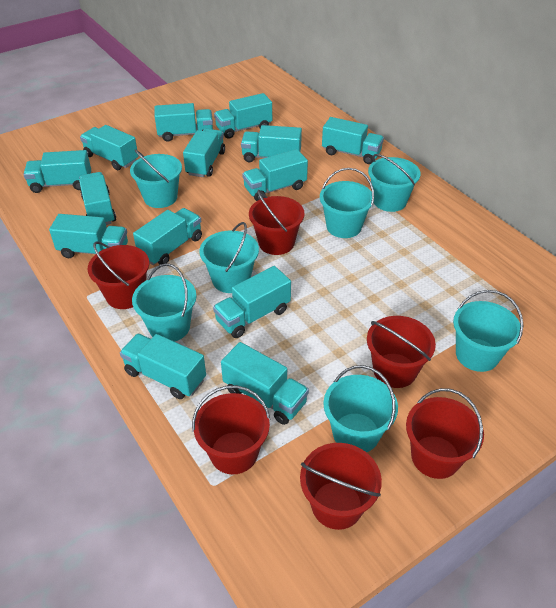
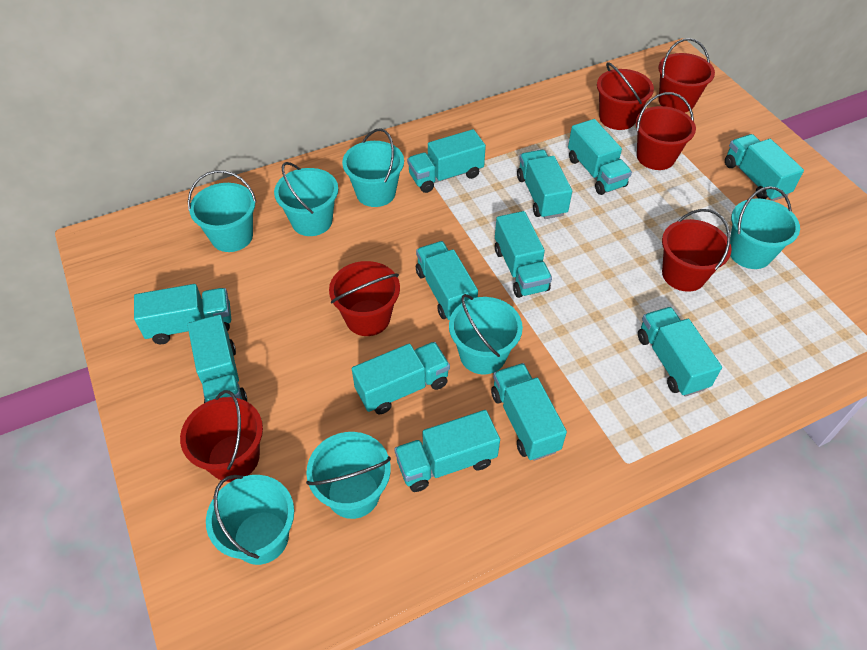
turquoise truck: [23,150,91,193] [49,214,128,258] [79,172,116,225] [80,125,138,170] [120,334,206,399] [133,208,202,265] [155,103,213,142] [183,129,225,177] [213,266,291,338] [214,93,272,139] [221,342,309,425] [241,125,302,162] [242,149,308,201] [322,117,384,164] = 14 -> [134,284,231,344] [187,315,247,403] [352,342,450,414] [394,410,500,492] [407,129,486,193] [416,241,478,320] [491,363,567,461] [495,211,552,298] [517,150,572,219] [568,119,632,195] [638,307,722,397] [725,134,804,201] = 12

